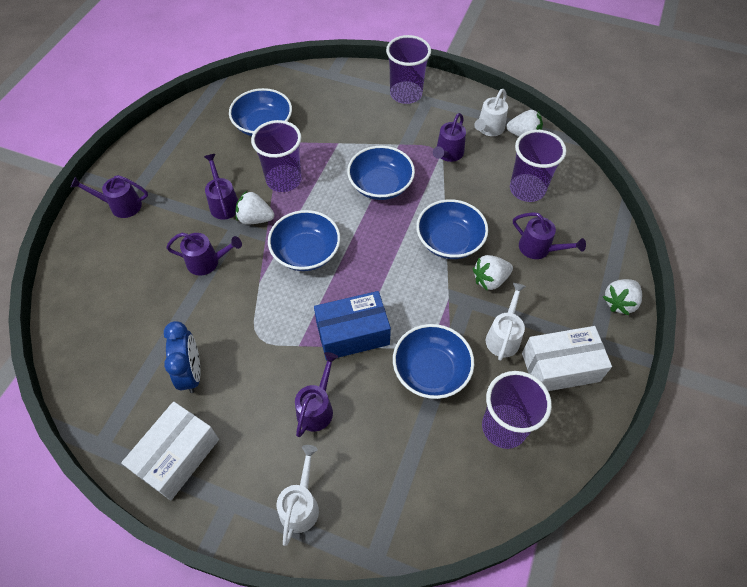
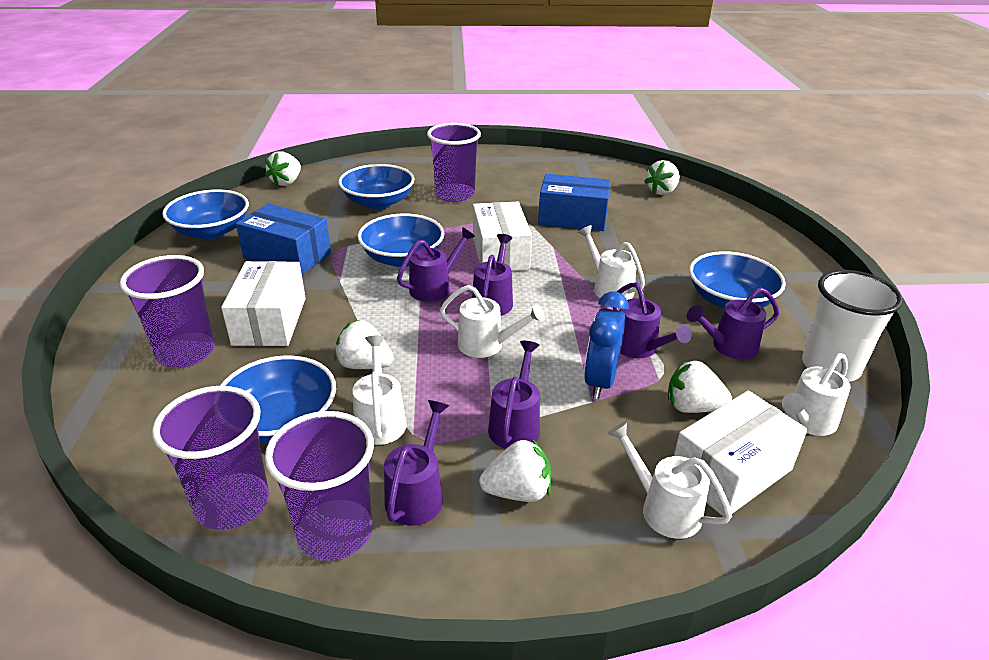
blue box: [314,291,391,360] = 1 -> [236,204,331,275] [538,174,610,231] = 2
white box: [121,401,219,500] [522,326,612,391] = 2 -> [221,261,306,346] [473,202,532,271] [674,390,808,517] = 3
white cup: none = 0 -> [802,270,903,382] = 1
white strawberry: [236,191,274,225] [473,255,513,291] [506,110,543,137] [603,279,642,315] = 4 -> [265,151,301,186] [334,320,394,369] [479,438,551,502] [644,160,680,195] [668,360,732,413] = 5
white watering can: [277,445,319,546] [474,89,508,136] [486,283,526,361] = 3 -> [352,335,407,445] [440,285,545,358] [578,225,645,300] [608,421,732,539] [782,353,851,436] = 5

